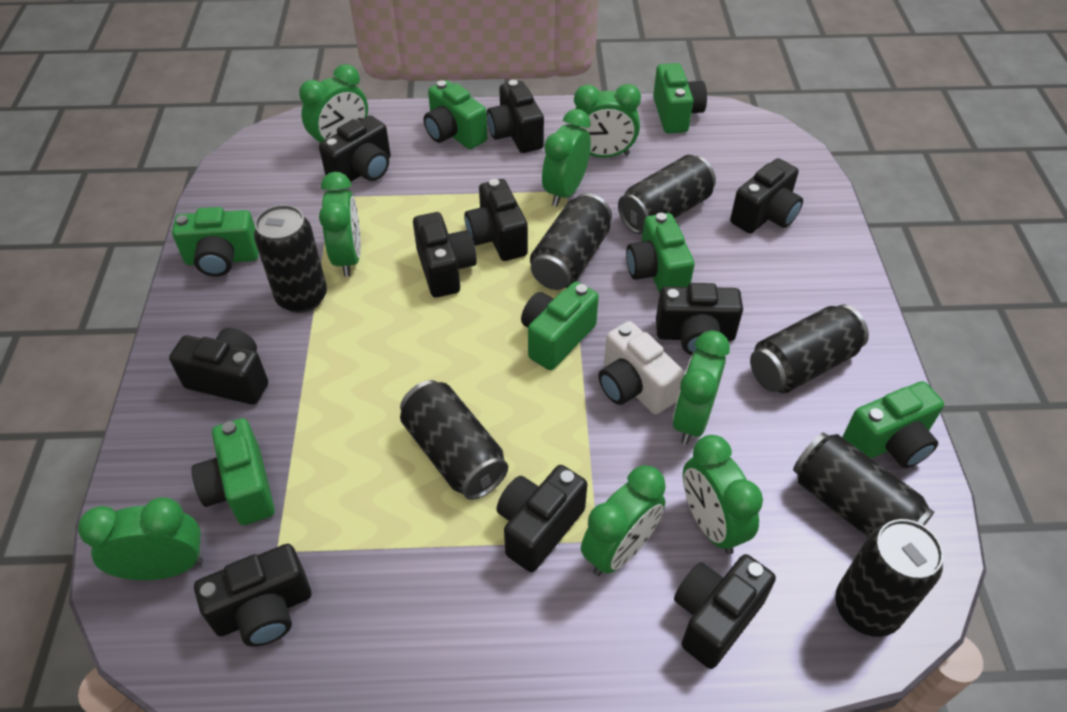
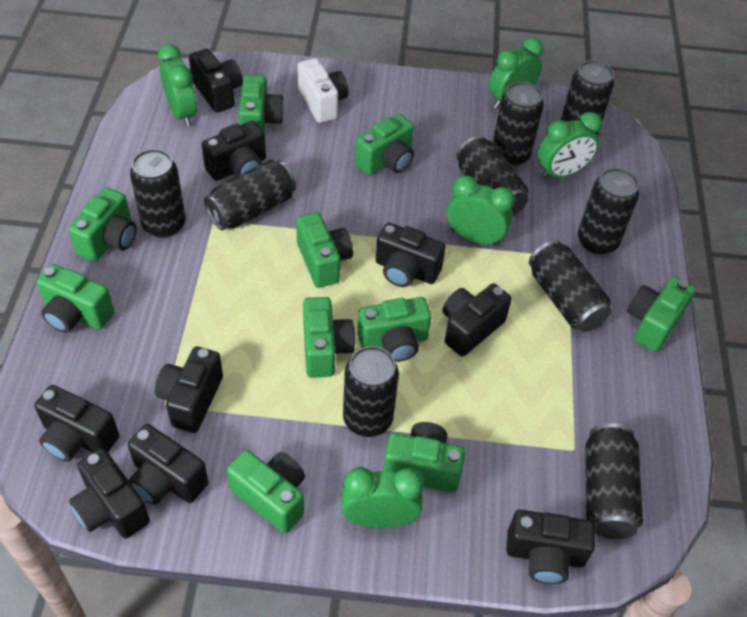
black camera: [169,328,268,405] [194,544,311,647] [319,115,391,182] [413,212,477,297] [464,179,528,261] [487,80,544,153] [497,465,587,572] [656,283,743,355] [674,554,776,669] [730,158,803,234] = 10 -> [34,385,119,462] [69,448,150,538] [128,424,209,505] [155,347,223,433] [189,49,243,113] [202,121,266,181] [376,222,446,287] [442,283,512,357] [506,510,595,584] = 9
black can: [254,205,327,313] [400,380,508,500] [530,193,612,290] [618,155,716,234] [750,304,869,393] [793,433,935,537] [835,519,944,637] = 7 -> [130,149,186,238] [204,160,296,230] [343,346,399,437] [456,136,528,216] [493,82,544,167] [529,240,612,332] [561,60,614,135] [578,168,639,255] [585,423,643,539] = 9
green camera: [172,207,259,276] [191,418,275,525] [424,80,488,149] [521,281,599,370] [626,213,695,294] [653,63,707,133] [843,381,944,468] = 7 -> [37,264,114,333] [68,187,137,262] [227,450,305,533] [238,75,284,132] [296,212,353,288] [303,297,356,378] [355,114,414,176] [357,297,431,362] [383,422,465,492] [627,277,696,352] = 10
green clock: [78,497,203,580] [299,64,368,152] [319,172,361,277] [542,109,591,207] [572,84,641,158] [581,465,666,576] [673,331,730,445] [683,435,763,554] = 8 -> [158,44,197,127] [341,467,424,528] [447,175,515,246] [489,38,544,109] [538,112,602,179] = 5

